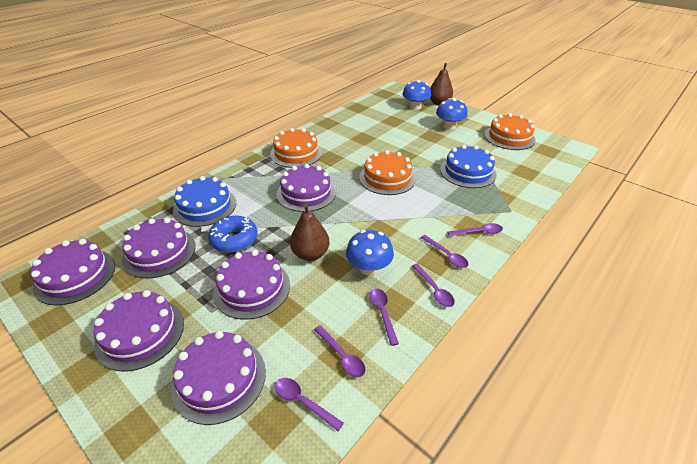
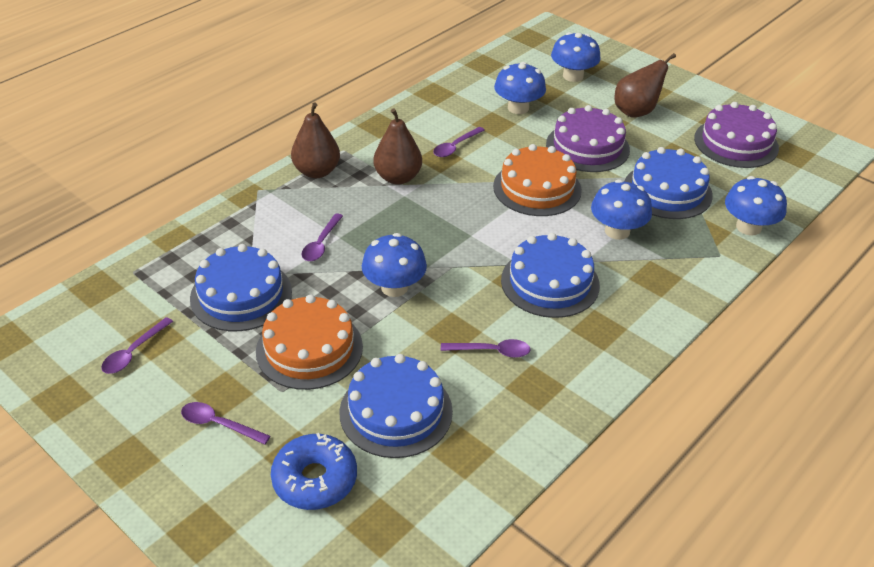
blue cake: [173,176,236,227] [440,145,497,188] = 2 -> [190,244,292,331] [339,354,453,458] [501,233,600,318] [624,147,713,219] = 4
blue mushroom: [346,230,394,276] [402,80,431,110] [436,98,468,130] = 3 -> [362,233,427,297] [494,62,546,114] [551,32,601,82] [591,179,652,240] [725,176,787,236] = 5
brown pear: [290,204,329,261] [430,63,453,105] = 2 -> [291,102,340,178] [373,108,422,185] [615,53,676,118] = 3
orange cake: [270,128,322,168] [359,150,416,195] [484,113,536,150] = 3 -> [256,294,363,390] [493,144,582,216] = 2
purple cake: [31,239,115,305] [94,290,184,372] [122,218,196,279] [171,331,266,425] [213,250,290,320] [277,164,336,212] = 6 -> [546,105,630,172] [694,102,779,168] = 2
purple spoon: [274,378,344,431] [314,325,366,377] [369,288,399,346] [412,264,455,307] [421,235,468,268] [447,223,503,236] = 6 -> [101,317,173,374] [181,402,270,445] [302,213,343,261] [433,127,485,157] [441,339,531,358] = 5

